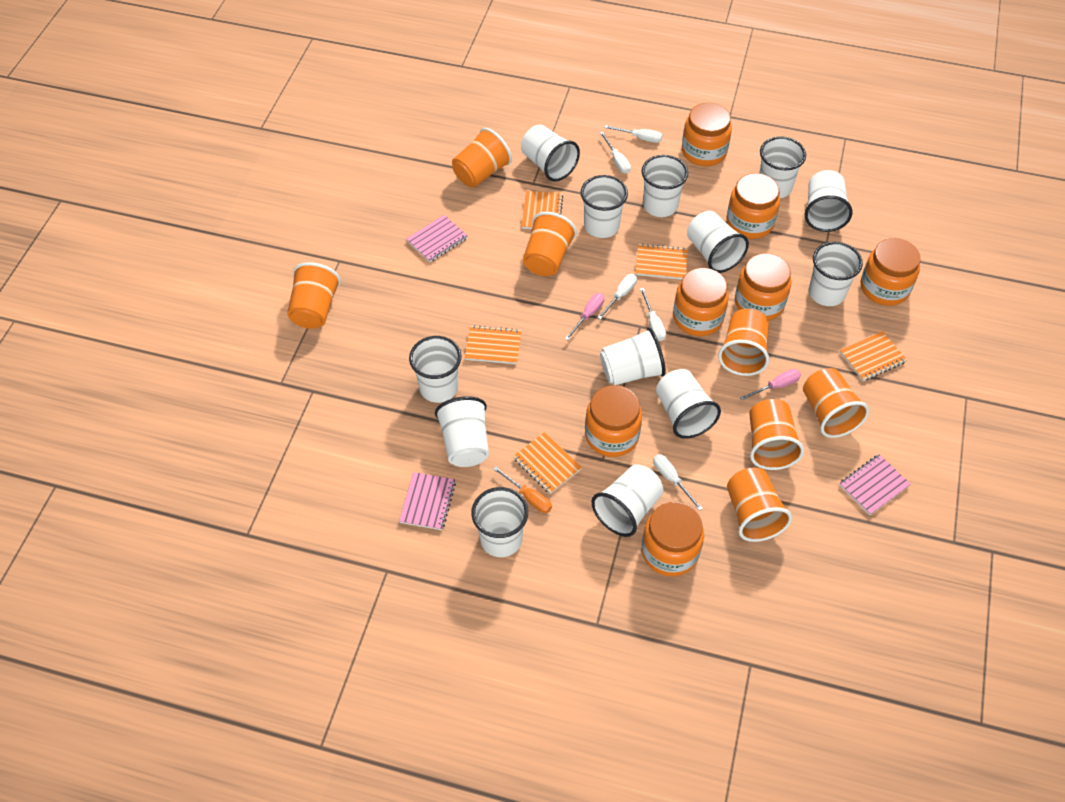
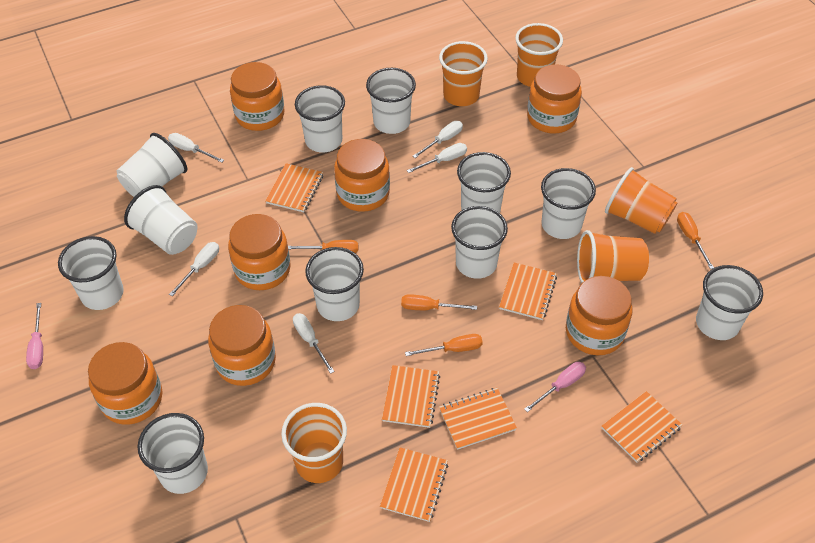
orange cup: [287,262,341,329] [452,128,512,187] [523,212,577,276] [718,309,769,376] [727,468,792,542] [749,399,804,470] [803,368,869,438] = 7 -> [281,403,347,483] [439,41,488,106] [515,23,563,87] [577,230,649,283] [605,167,677,234] = 5
orange notebook: [465,325,522,364] [513,432,582,494] [521,191,563,229] [635,243,688,280] [840,331,907,381] = 5 -> [265,163,323,212] [380,448,448,522] [382,365,440,428] [439,388,517,450] [499,263,557,320] [602,391,682,463] = 6
orange screwdriver: [493,467,552,513] = 1 -> [288,240,358,253] [401,294,477,310] [405,334,483,356] [677,212,714,269] = 4
pink notebook: [399,472,456,530] [407,215,468,262] [839,454,911,515] = 3 -> none = 0
white cup: [409,336,462,403] [435,396,489,467] [471,487,528,557] [521,125,580,182] [581,175,628,238] [591,464,663,537] [600,328,666,385] [642,155,688,217] [656,369,721,439] [687,211,749,273] [759,136,806,198] [805,170,852,232] [809,242,863,306] = 13 -> [58,236,124,310] [117,133,187,197] [124,185,198,255] [138,413,208,494] [295,85,345,152] [305,247,364,321] [366,68,416,134] [451,206,508,279] [457,152,511,213] [541,168,596,239] [696,265,763,340] = 11

